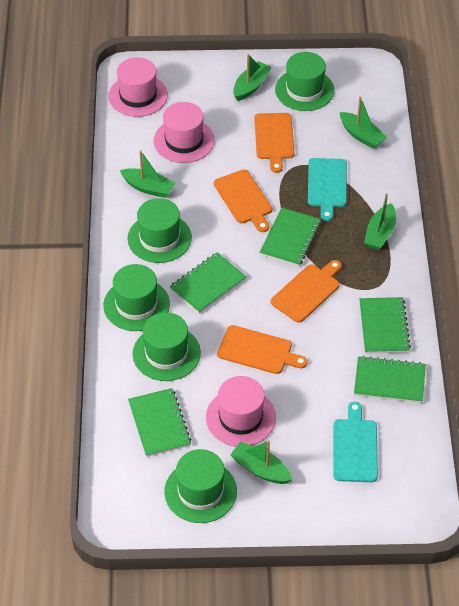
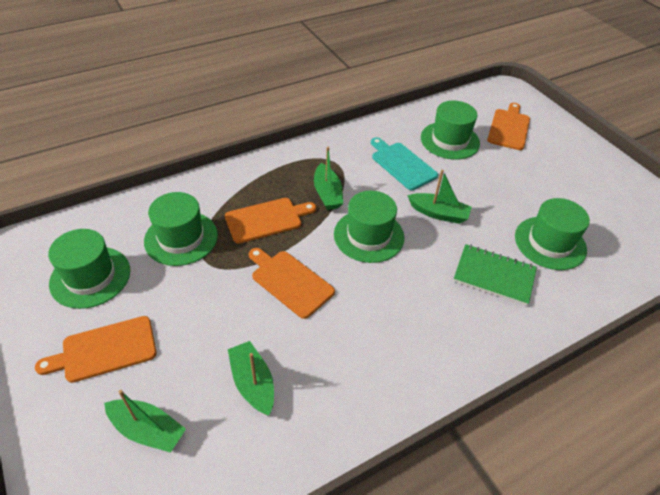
green boat: [120,150,176,198] [230,440,292,484] [233,54,272,101] [340,97,387,149] [364,193,396,250] = 5 -> [104,390,186,453] [228,341,274,415] [314,147,343,210] [407,169,472,224] = 4
green notebook: [128,388,192,457] [169,252,247,313] [259,208,321,266] [354,356,426,403] [359,297,411,354] = 5 -> [453,244,537,306] = 1
pink hat: [108,57,168,117] [154,102,215,163] [206,376,276,447] = 3 -> none = 0
turquoise cutting board: [308,158,347,221] [333,402,378,482] = 2 -> [371,137,438,190] = 1

